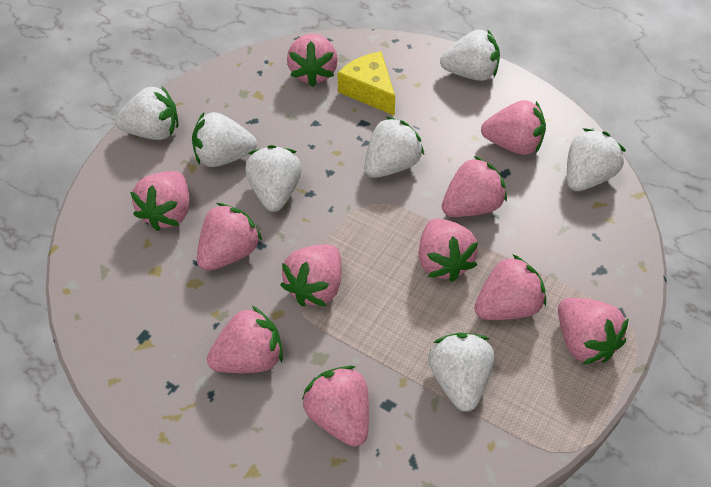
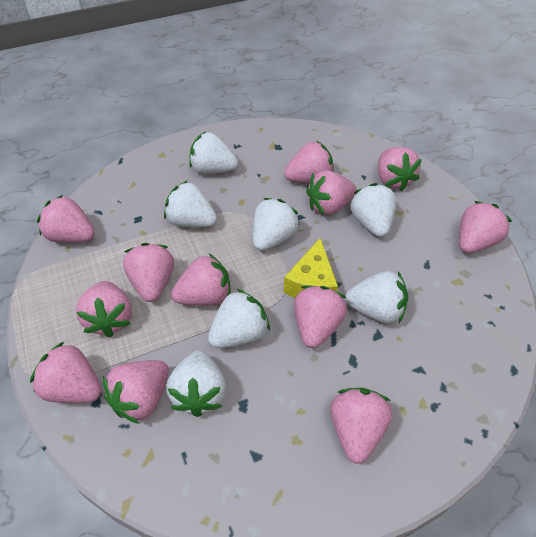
pink strawberry: [130,171,189,231] [197,203,262,271] [207,306,283,373] [281,245,342,306] [287,34,338,87] [302,366,369,447] [419,219,478,282] [442,156,507,217] [474,254,546,320] [481,100,546,155] [558,298,629,365] = 11 -> [30,342,102,403] [37,195,95,243] [76,281,132,337] [103,360,169,424] [123,243,174,302] [171,254,231,306] [284,141,334,183] [294,285,347,348] [306,170,357,215] [330,388,392,464] [378,147,422,191] [459,201,512,253] = 12

